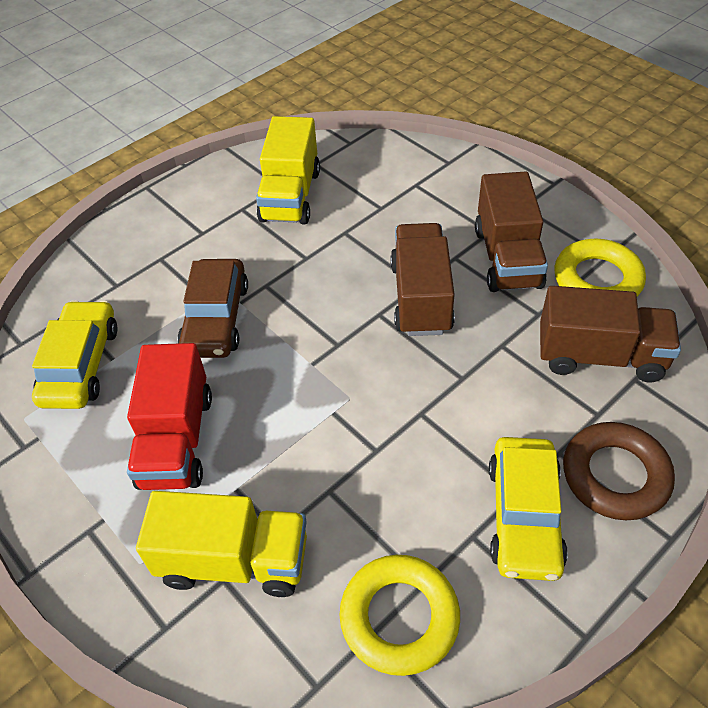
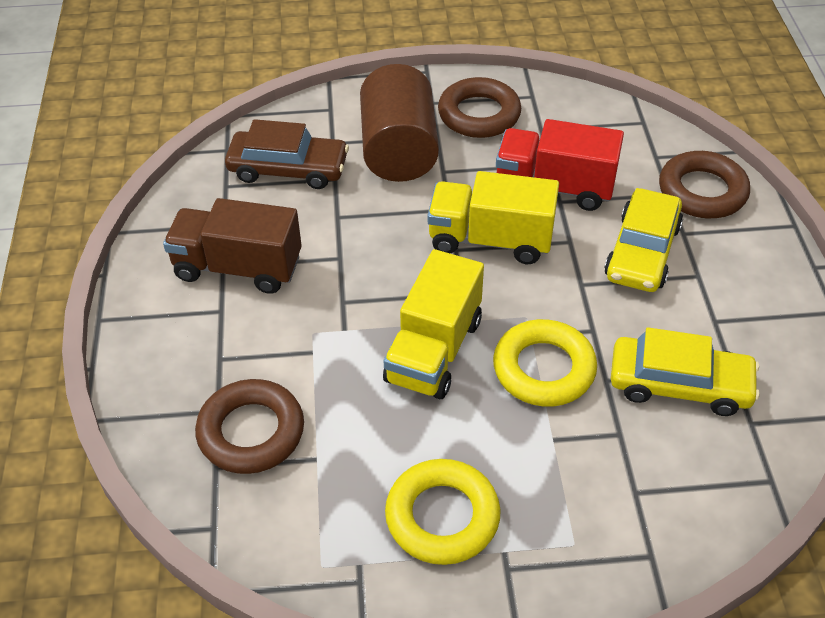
brown cylinder: none = 0 -> [360,64,439,182] = 1
brown ring: [563,422,675,520] = 1 -> [195,379,304,474] [438,77,521,138] [659,151,750,218] = 3
brown truck: [390,223,455,336] [475,171,548,292] [540,286,681,382] = 3 -> [163,198,302,294] = 1

